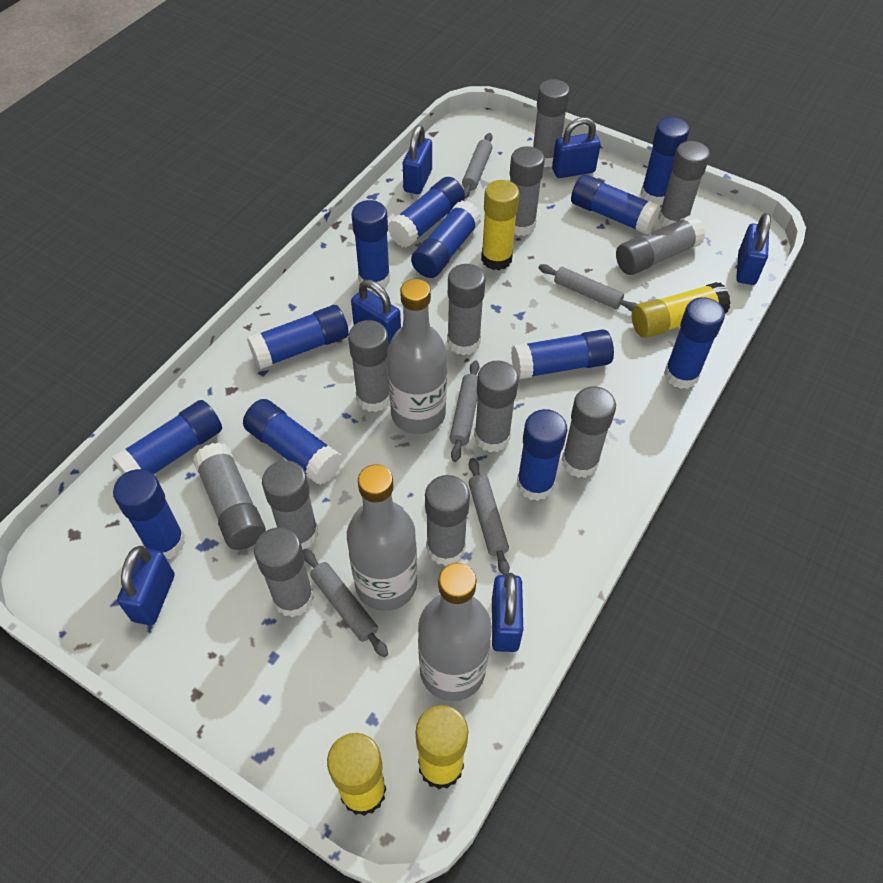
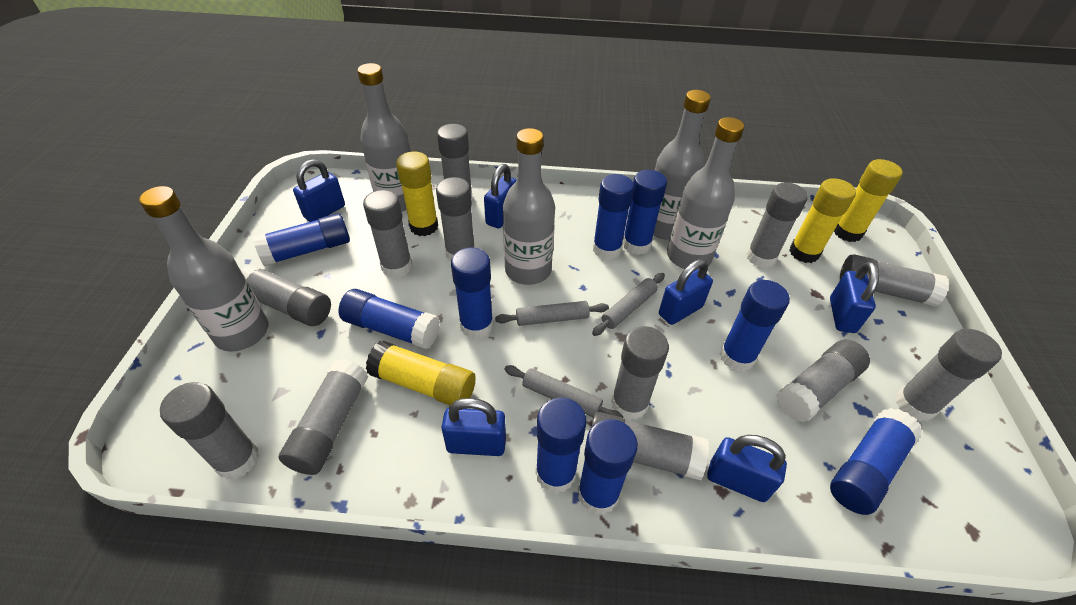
blue glue stick: [112,400,222,474] [113,469,185,559] [243,399,342,485] [247,305,349,369] [352,200,390,291] [388,177,465,248] [411,201,481,278] [511,329,614,379] [517,409,567,501] [571,174,660,234] [640,117,689,205] [664,297,725,389] = 12 -> [253,213,350,266] [338,289,440,349] [451,247,493,339] [535,398,587,494] [578,419,638,515] [593,174,634,260] [623,170,667,255] [720,280,790,371] [830,408,922,515] = 9
grey bottle: [347,464,417,611] [387,279,447,434] [418,563,492,701] = 3 -> [139,186,268,352] [357,63,410,211] [503,128,555,285] [653,90,711,239] [667,117,744,270] = 5
grey rolling pin: [303,549,388,657] [450,360,479,462] [462,133,493,198] [469,458,510,575] [538,264,637,312] = 5 -> [495,301,609,326] [504,365,623,418] [592,273,665,336] = 3

